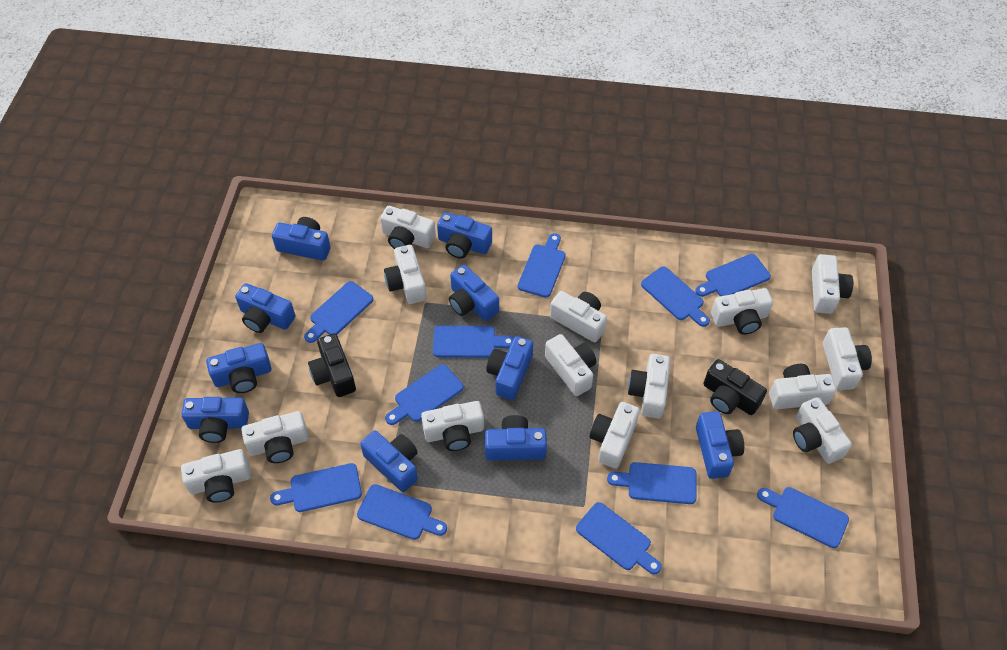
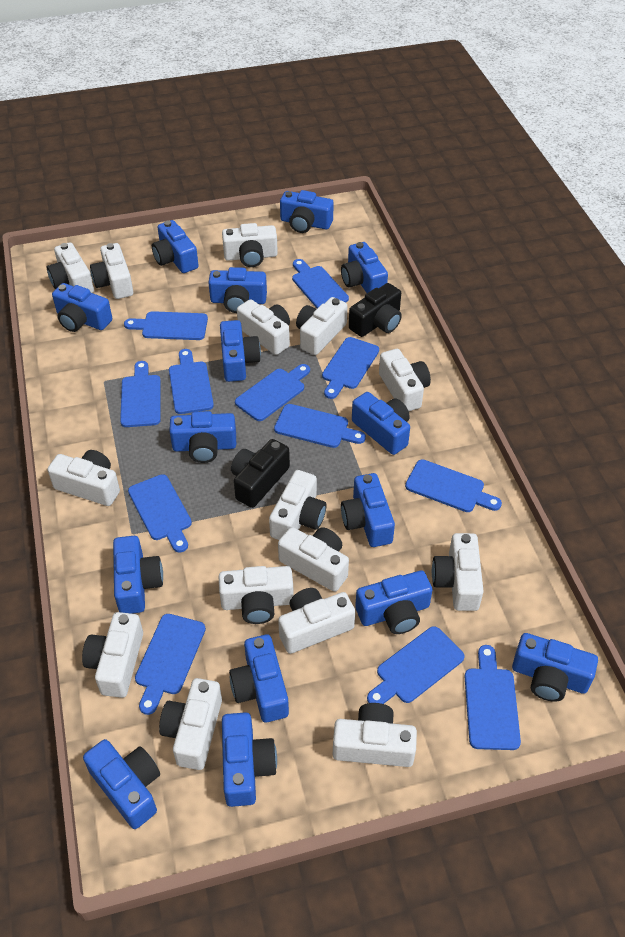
blue camera: [181,397,249,443] [206,343,271,393] [235,283,295,333] [272,217,331,261] [360,430,418,492] [437,212,492,259] [449,265,499,321] [485,415,547,461] [486,336,533,400] [696,411,744,479] = 10 -> [52,283,112,332] [83,739,160,829] [113,536,163,614] [152,220,199,273] [169,411,236,463] [208,267,267,313] [220,320,261,382] [222,712,277,807] [229,634,289,723] [280,190,334,233] [341,242,388,293] [341,473,395,547] [352,392,410,455] [355,570,432,634] [512,633,598,702] = 15
blue cutting board: [270,463,362,512] [304,281,373,343] [357,484,447,540] [385,364,464,425] [433,326,514,358] [518,233,566,298] [576,502,662,575] [607,462,697,504] [641,267,710,327] [695,254,771,297] [757,487,849,548] = 11 -> [120,361,161,427] [124,311,208,340] [128,474,192,553] [135,614,206,715] [169,349,214,414] [235,364,310,421] [274,404,366,448] [292,259,349,308] [322,337,379,399] [367,626,465,704] [405,459,502,512] [464,645,521,750] = 12
white camera: [181,449,251,503] [241,411,309,463] [380,206,436,249] [384,245,426,304] [421,401,484,451] [545,334,596,396] [550,291,607,342] [590,402,640,469] [628,354,670,419] [711,288,773,335] [769,364,836,409] [793,397,852,464] [812,254,853,314] [823,327,872,390] = 14 -> [47,242,94,293] [47,450,120,506] [82,612,143,698] [90,243,133,299] [159,678,222,770] [218,566,294,624] [222,223,278,267] [237,299,290,355] [269,470,327,540] [278,527,349,592] [278,588,355,654] [296,297,347,355] [333,703,417,767] [379,349,431,411] [432,533,484,611] = 15

